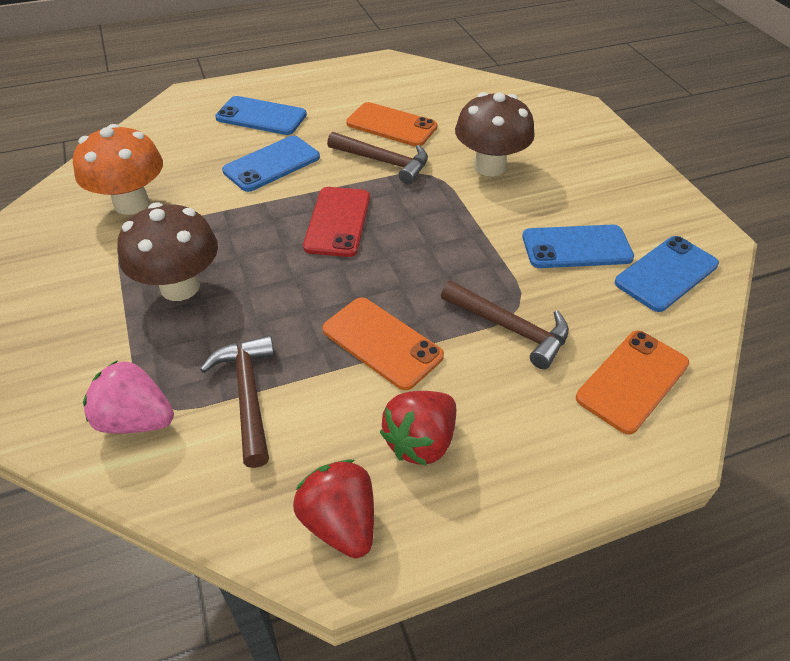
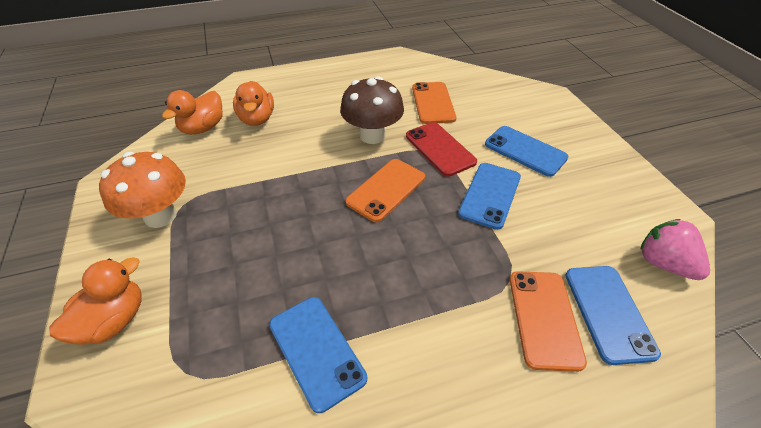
brown hammer: [200,335,275,468] [327,132,428,185] [441,281,569,369] = 3 -> none = 0
brown mushroom: [117,202,218,301] [455,92,535,176] = 2 -> [340,76,404,144] = 1
orange duck: none = 0 -> [49,257,142,345] [162,90,223,135] [233,81,274,126] = 3
red strawberry: [293,459,374,558] [380,391,456,466] = 2 -> none = 0

